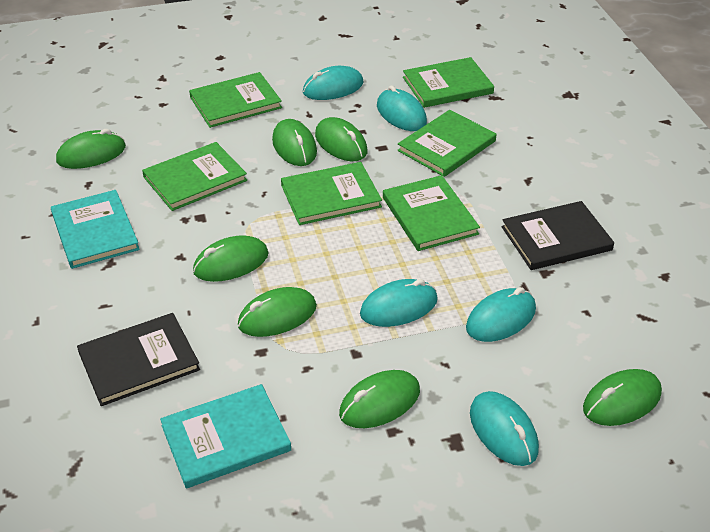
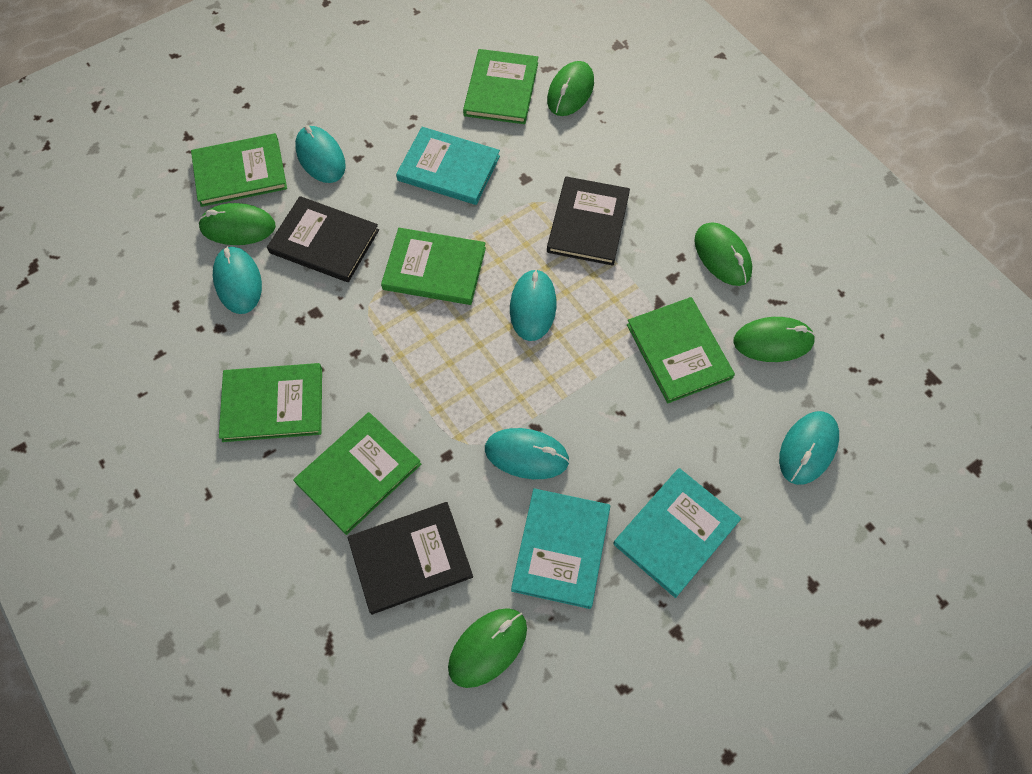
black book: [77,313,200,406] [501,201,614,270] = 2 -> [267,196,379,282] [348,502,473,615] [547,176,630,266] = 3
green mouse: [56,129,126,169] [193,235,269,282] [238,287,317,337] [272,119,317,166] [315,117,367,161] [339,370,420,428] [583,369,662,426] = 7 -> [198,203,276,245] [448,608,527,688] [547,61,594,116] [695,222,752,286] [733,317,815,362] = 5
turquoise book: [51,190,140,269] [160,384,291,488] = 2 -> [396,127,500,205] [511,488,610,609] [613,468,741,598] = 3

